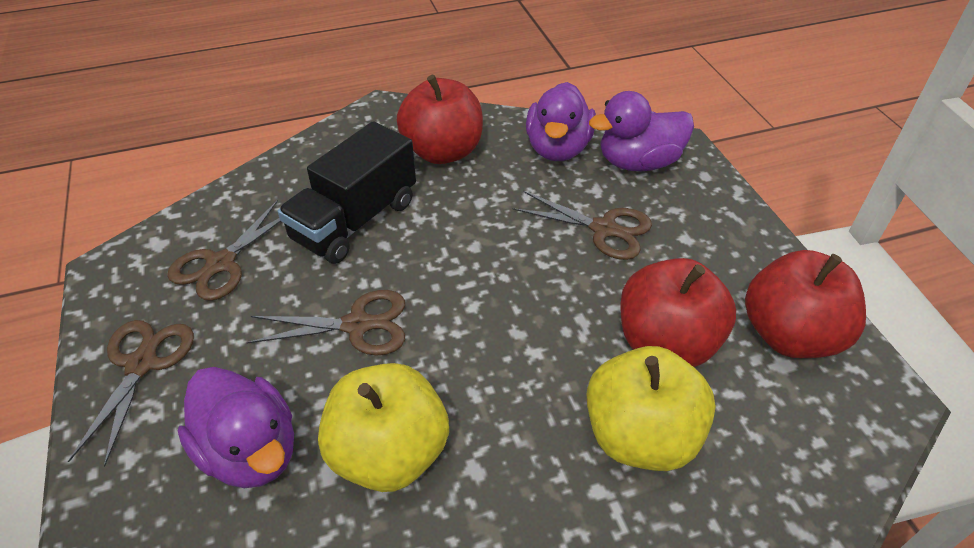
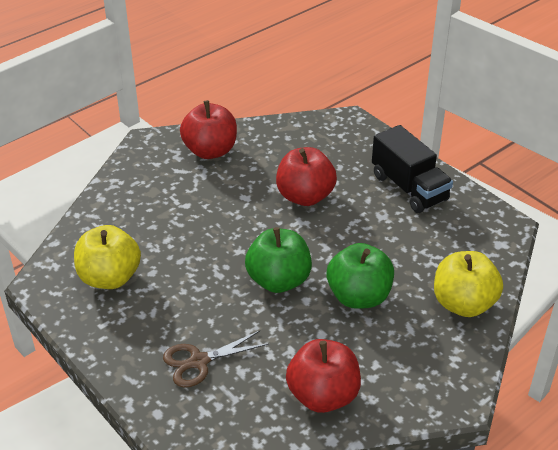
brown scissors: [68,320,194,467] [167,200,281,301] [247,290,405,355] [513,191,652,260] = 4 -> [163,331,269,388] = 1
green apple: none = 0 -> [245,227,312,293] [327,243,394,309] = 2
purple duck: [178,367,294,488] [526,82,596,161] [589,91,694,171] = 3 -> none = 0

